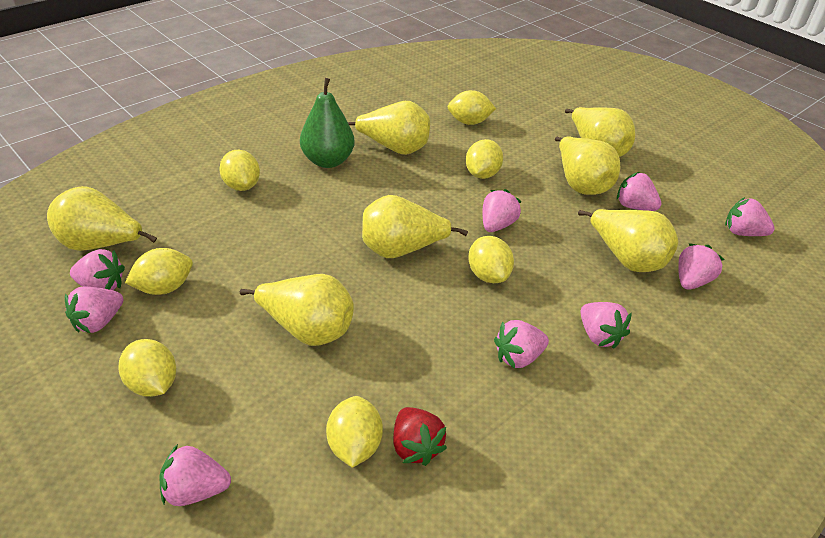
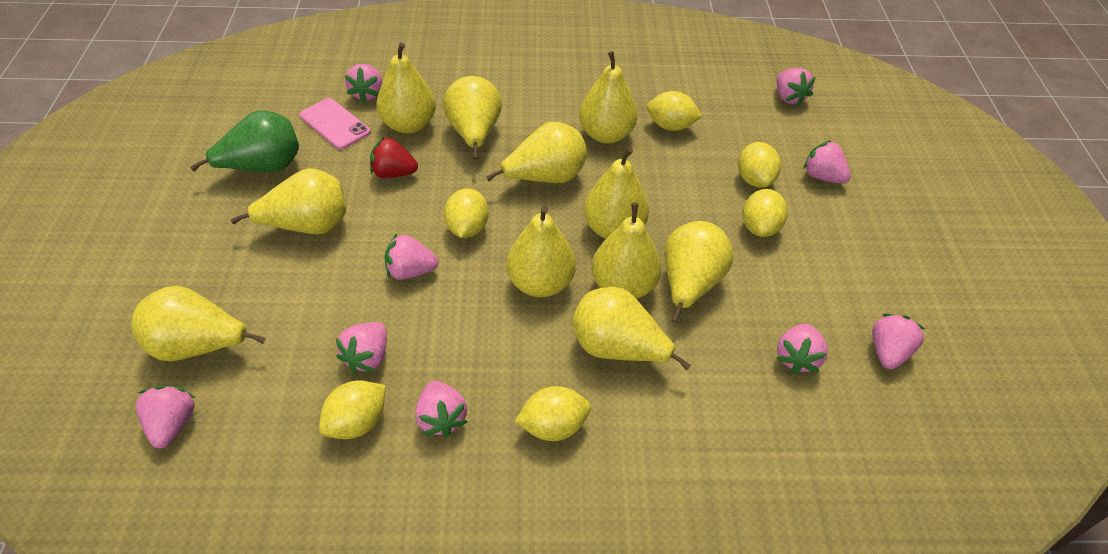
pink phone: none = 0 -> [300,98,371,149] = 1
yellow lemon: [119,339,176,397] [125,248,193,295] [219,150,260,191] [326,396,383,468] [447,90,496,125] [466,139,503,179] [468,236,514,283] = 7 -> [319,380,386,439] [444,188,489,238] [515,386,591,441] [647,91,703,131] [738,142,781,188] [743,189,788,237] = 6
yellow pear: [47,186,157,251] [240,274,354,346] [348,101,430,155] [362,195,468,258] [555,136,620,195] [565,107,635,157] [578,209,678,272] = 7 -> [131,286,266,361] [231,168,346,234] [376,43,436,134] [443,76,502,159] [486,122,587,183] [506,206,576,297] [572,287,691,370] [579,51,638,144] [584,147,649,239] [592,203,661,299] [665,221,734,323] = 11

